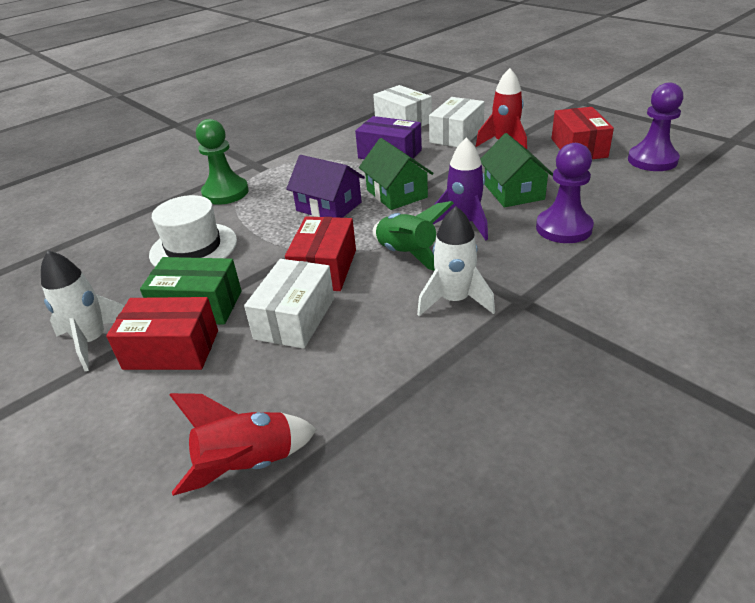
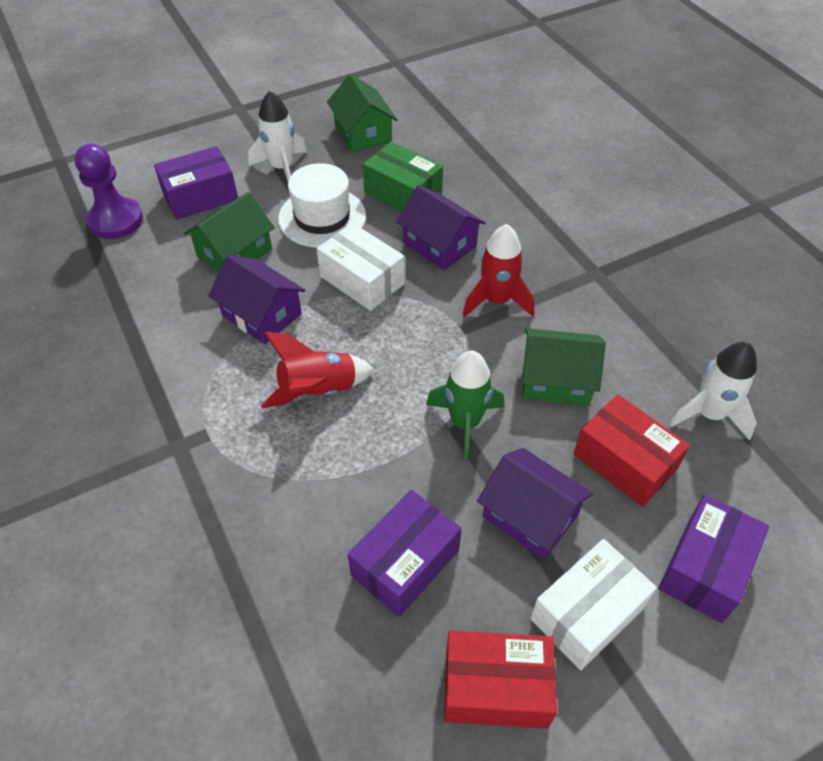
green house: [359,138,434,210] [480,133,553,207] = 2 -> [184,192,275,272] [327,74,397,152] [522,328,606,406] = 3
green pawn: [196,119,249,205] = 1 -> none = 0
purple box: [355,116,422,159] = 1 -> [154,146,238,220] [348,490,462,617] [658,495,769,623] = 3
purple house: [286,155,365,218] = 1 -> [208,255,305,344] [396,185,485,271] [477,448,593,560] = 3
purple pawn: [536,143,594,243] [628,82,683,171] = 2 -> [74,144,143,239] = 1
purple rocket: [432,138,488,241] = 1 -> none = 0
red box: [106,297,218,370] [285,216,356,291] [551,107,614,159] = 3 -> [444,631,557,729] [574,395,690,507] = 2
white box: [244,259,334,349] [373,85,432,127] [429,97,485,147] = 3 -> [317,223,405,311] [530,539,657,670] = 2

